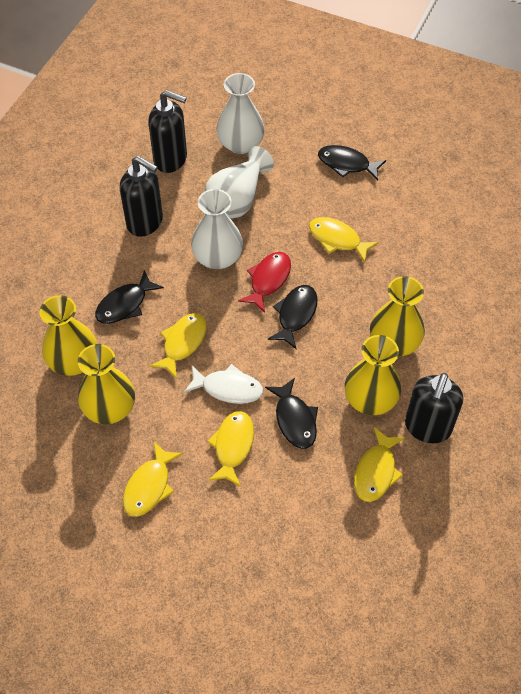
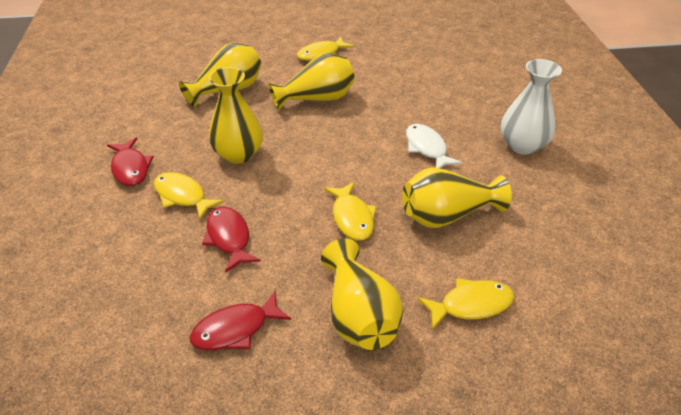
black fish: [95,270,164,324] [265,378,318,449] [268,285,318,349] [318,145,386,181] = 4 -> none = 0
black soap dispenser: [120,156,163,237] [148,90,187,173] [405,373,463,443] = 3 -> none = 0
red fish: [238,252,291,313] = 1 -> [107,137,154,186] [190,291,291,350] [202,206,261,273] = 3
white vase: [191,189,243,269] [205,146,274,219] [216,73,264,154] = 3 -> [501,59,562,154] = 1
yellow fish: [123,442,183,517] [149,313,207,379] [207,411,254,487] [309,217,379,263] [354,427,405,502] = 5 -> [154,172,224,220] [297,36,354,61] [324,182,377,241] [418,278,514,330] = 4
yellow vase: [40,295,97,376] [78,344,135,424] [345,335,401,415] [370,276,425,357] = 4 -> [179,43,261,108] [209,67,263,164] [268,52,355,111] [321,238,403,350] [402,168,512,228] = 5

